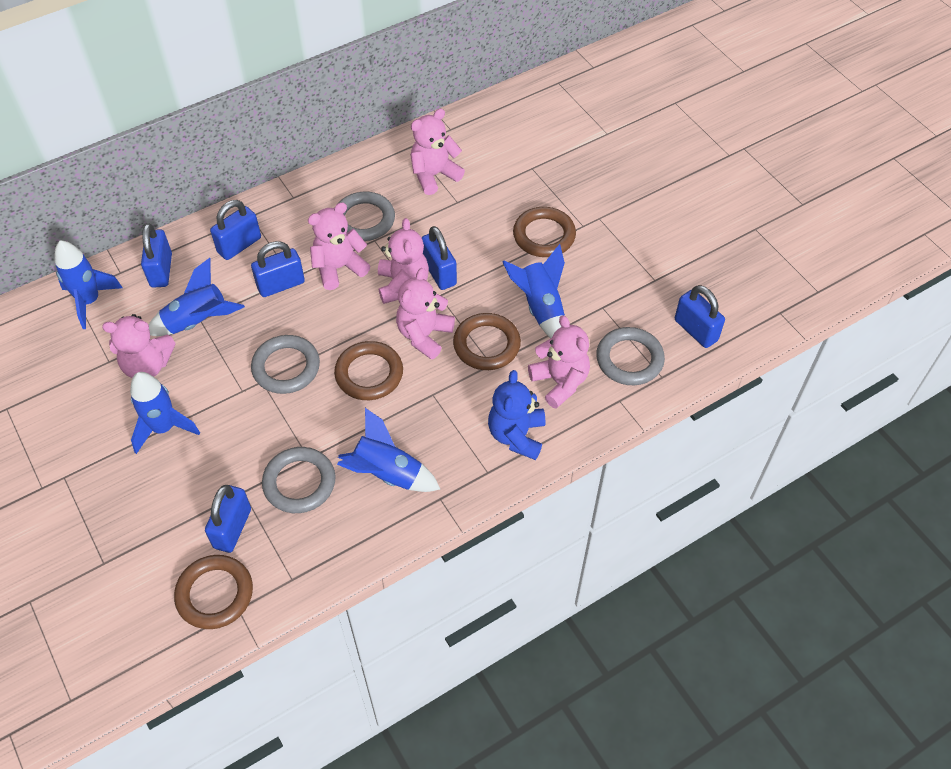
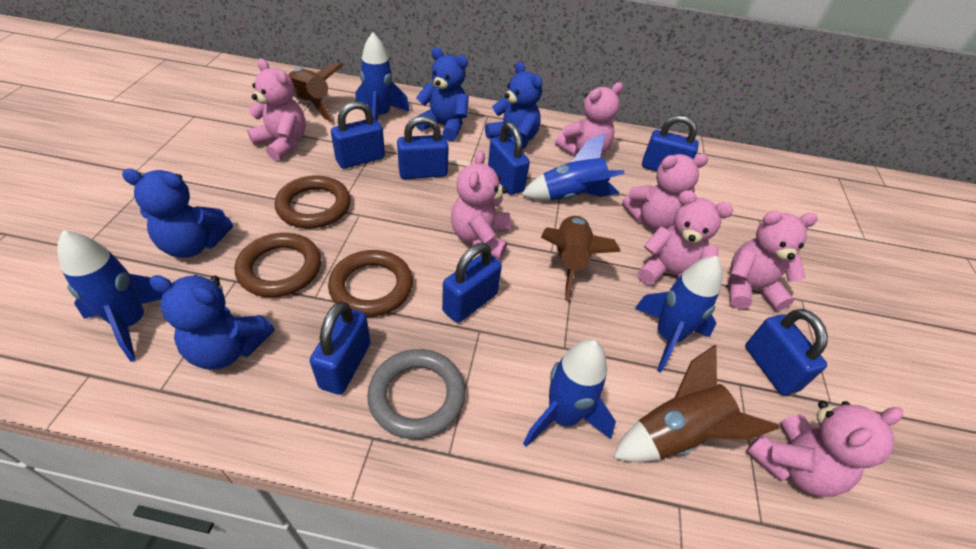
blue padlock: [141,223,172,288] [205,485,251,553] [210,200,261,260] [251,241,305,297] [422,226,457,290] [675,285,725,348] = 6 -> [310,301,371,395] [331,101,385,169] [397,116,449,179] [442,243,502,323] [488,122,530,195] [642,115,699,171] [745,309,828,395] = 7
blue teddy bear: [488,370,545,460] = 1 -> [122,169,233,258] [149,275,274,370] [416,47,469,141] [485,62,542,149] = 4
brown ring: [174,555,253,629] [334,341,403,400] [453,313,521,370] [513,207,576,257] = 4 -> [235,233,321,297] [275,176,351,229] [328,250,413,317] = 3
brown rocket: none = 0 -> [288,63,343,122] [541,215,621,301] [613,345,780,462] = 3
grey ring: [251,335,320,394] [262,447,336,513] [339,192,395,241] [596,327,665,385] = 4 -> [367,349,465,439] = 1
pink teddy bear: [102,314,175,378] [308,202,370,290] [378,218,429,304] [396,268,455,360] [410,109,465,195] [528,315,590,409] = 6 -> [247,58,306,161] [451,150,511,259] [555,82,623,156] [622,154,708,231] [638,190,733,285] [728,211,818,311] [746,401,903,497] = 7

